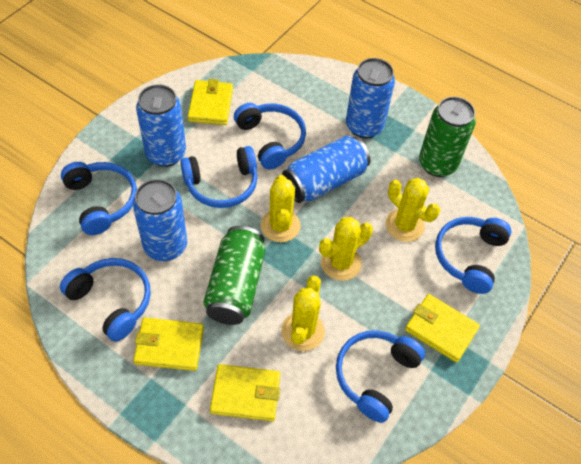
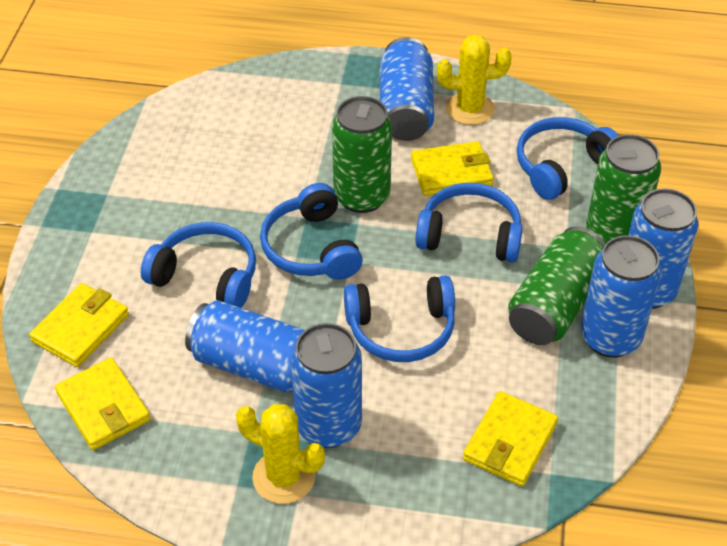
blue can: [133,179,187,261] [136,84,186,167] [282,136,370,203] [346,58,395,139] = 4 -> [185,300,305,392] [291,323,362,448] [380,37,434,141] [581,235,662,358] [628,188,698,309] = 5
blue headphones: [60,258,151,342] [61,162,137,235] [180,146,258,208] [234,103,306,170] [336,330,425,423] [435,217,512,294] = 6 -> [141,222,256,308] [260,183,363,280] [344,275,455,362] [415,183,523,262] [517,117,619,200] = 5
green can: [203,226,265,325] [419,97,476,177] = 2 -> [332,96,392,213] [508,226,605,345] [586,134,661,244] = 3
yellow cactus: [261,175,300,242] [281,275,325,351] [319,217,373,281] [385,178,440,242] = 4 -> [236,404,325,504] [437,35,512,125] = 2

